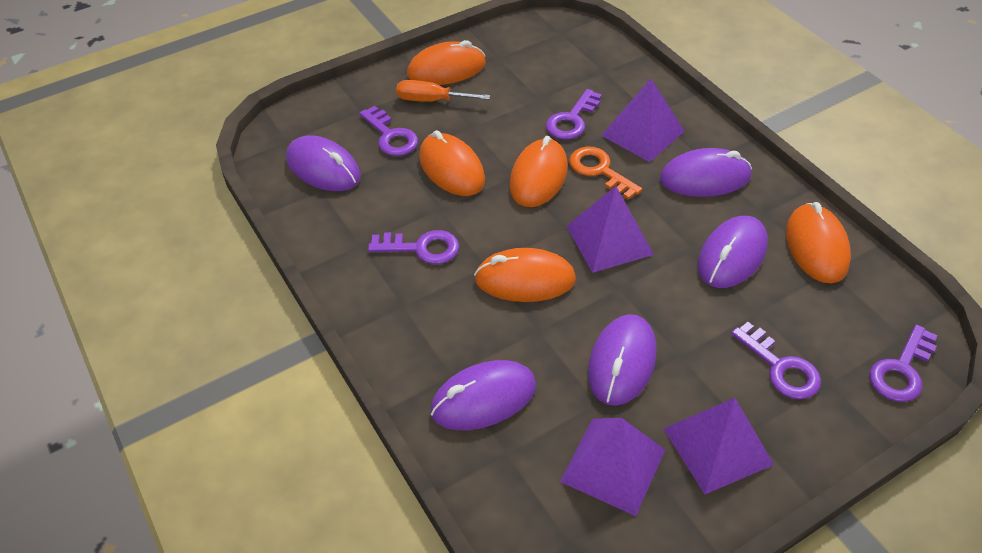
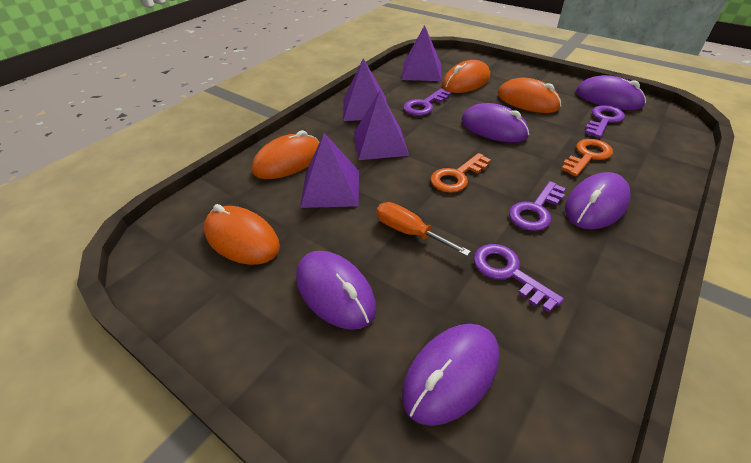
orange key: [569,147,642,200] = 1 -> [431,153,491,193] [561,139,613,177] = 2
orange mouse: [407,40,486,85] [419,130,485,196] [474,248,576,302] [509,136,568,207] [786,202,851,283] = 5 -> [204,204,280,265] [252,130,320,179] [442,60,490,93] [498,78,561,113] = 4
purple key: [360,106,418,156] [368,230,459,264] [546,89,602,140] [731,322,821,399] [870,325,938,402] = 5 -> [403,88,451,116] [473,244,564,312] [509,181,566,231] [585,105,625,138] = 4

